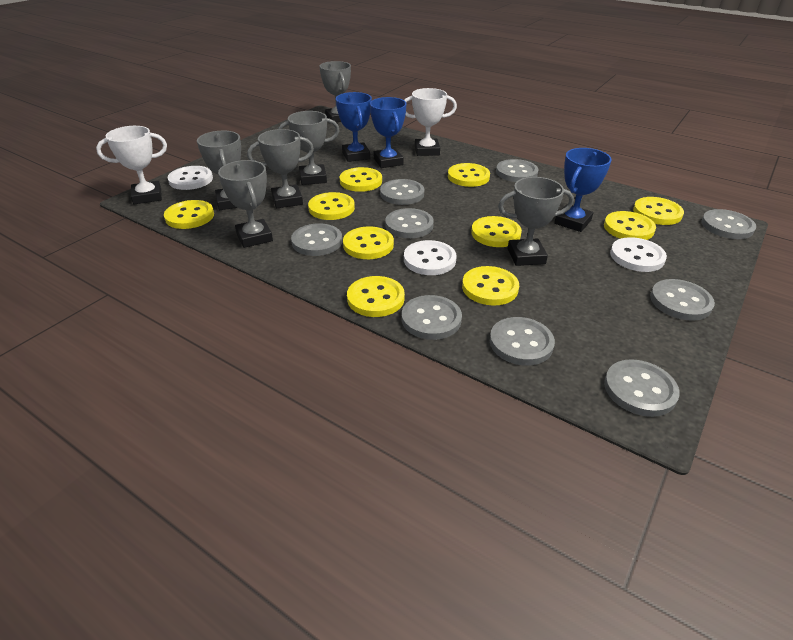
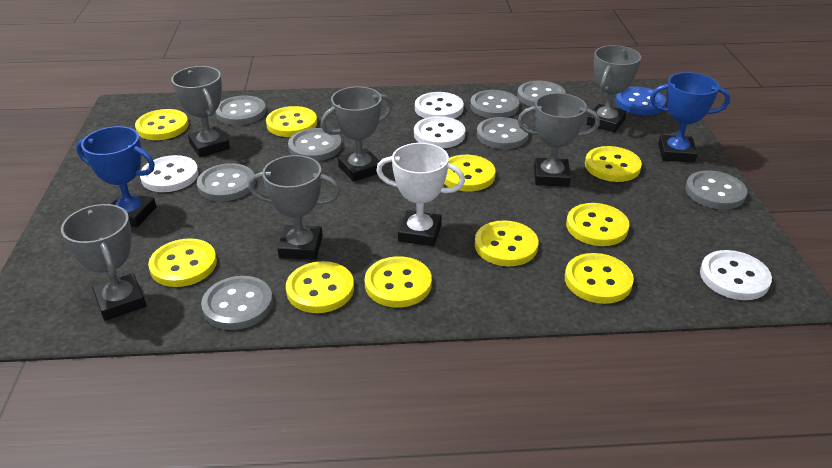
blue button: none = 0 -> [615,87,666,115] = 1
blue trophy: [336,92,372,162] [370,97,406,168] [554,148,612,232] = 3 -> [76,126,156,227] [650,72,730,163] = 2
grey button: [291,223,342,256] [380,179,424,205] [385,208,434,238] [402,295,462,340] [490,317,555,365] [496,159,539,182] [604,359,680,417] [650,279,715,321] [701,209,756,239] = 9 -> [197,163,255,201] [201,276,273,330] [216,95,266,125] [288,128,342,161] [470,90,519,118] [477,117,529,149] [517,81,566,107] [685,170,747,209] = 8
white button: [167,166,213,190] [404,240,457,275] [610,237,667,272] = 3 -> [140,155,199,192] [414,116,465,148] [415,92,464,119] [700,250,772,300] = 4
white trophy: [96,126,167,204] [404,88,457,156] = 2 -> [376,143,465,246] = 1

